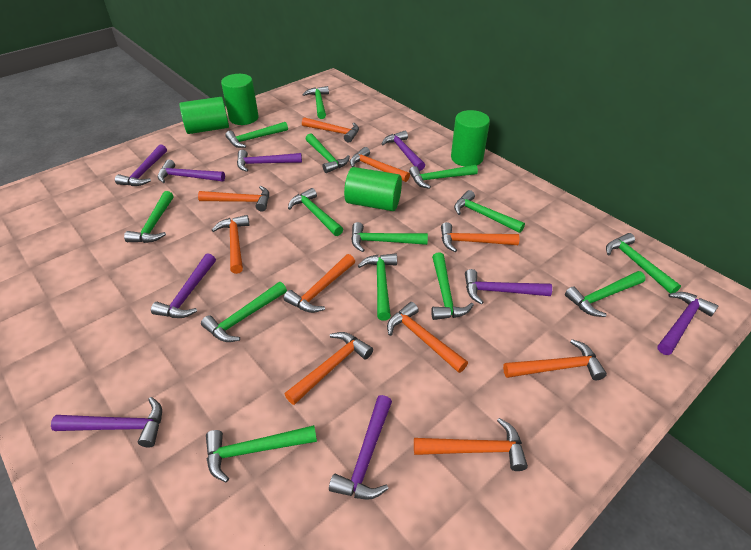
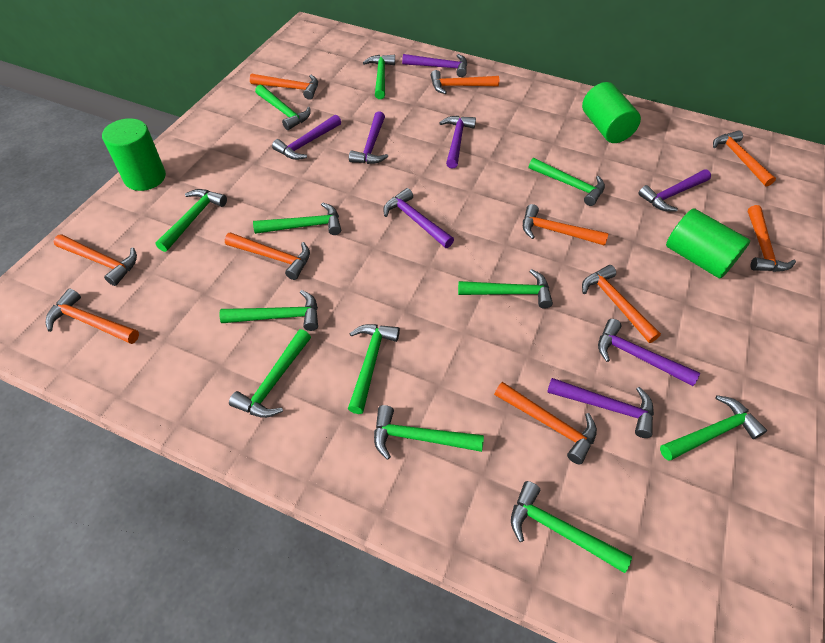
green cylinder: [179,97,229,134] [221,74,259,125] [344,167,402,211] [451,110,490,166] = 4 -> [102,118,166,191] [582,82,641,143] [666,208,750,278] = 3
green hammer: [124,191,174,243] [201,282,287,342] [206,425,317,482] [225,122,288,148] [288,188,343,236] [302,86,329,119] [306,133,350,173] [351,222,428,252] [358,253,397,321] [409,165,478,189] [431,252,474,320] [454,190,525,233] [565,271,646,317] [606,233,681,293] = 14 -> [155,189,227,252] [219,290,318,331] [229,329,311,418] [253,202,341,235] [255,85,311,130] [348,324,400,414] [363,55,395,99] [374,405,484,460] [458,269,553,309] [511,481,632,573] [529,158,605,206] [660,395,767,461] = 12
purple hammer: [51,397,162,447] [115,144,167,186] [151,253,216,318] [158,160,225,183] [237,150,302,172] [329,395,392,500] [382,131,425,171] [465,269,552,304] [657,292,718,355] = 9 -> [272,115,341,160] [349,111,388,164] [383,188,454,248] [402,54,467,77] [439,116,476,169] [547,378,654,438] [598,319,700,386] [638,170,711,212] = 8

